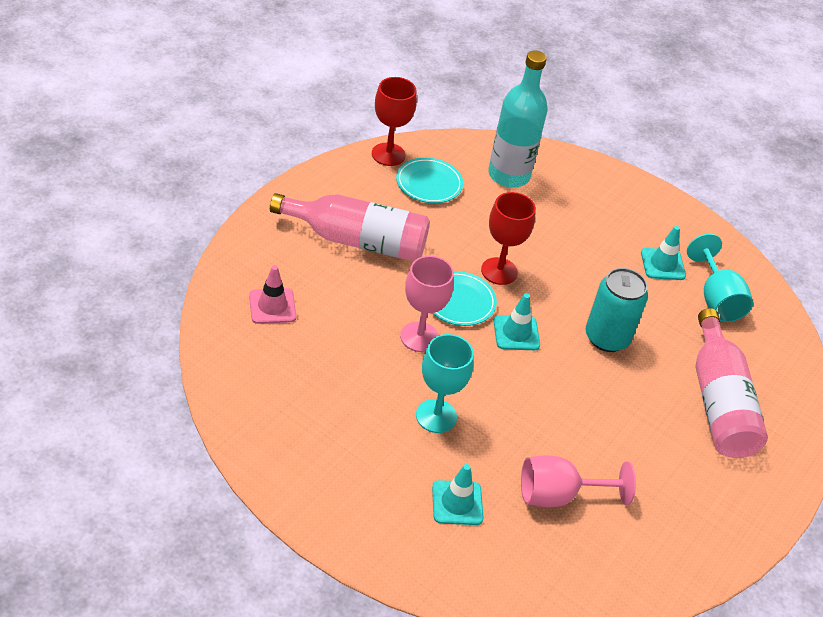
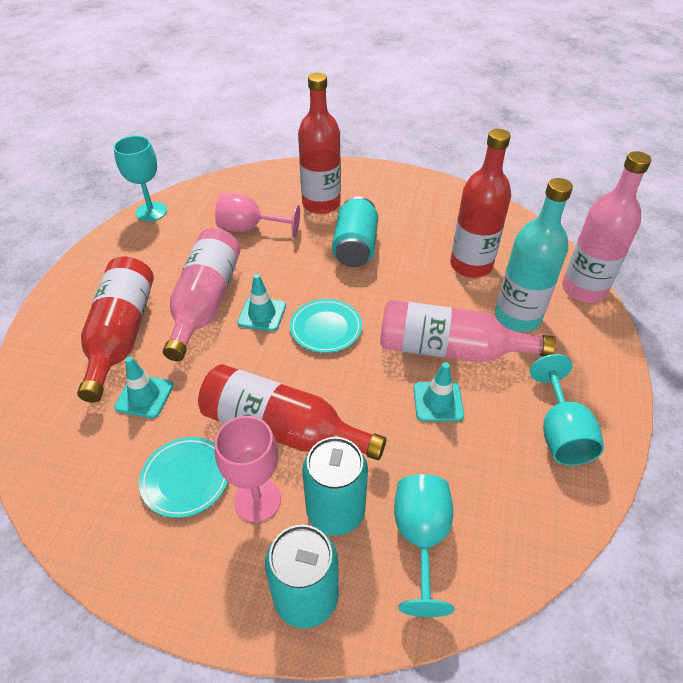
pink bottle: [270,193,430,261] [695,308,768,458] = 2 -> [163,228,241,361] [380,300,556,362] [562,151,651,303] = 3
pink traffic cone: [249,265,296,324] = 1 -> none = 0
red bottle: none = 0 -> [77,257,154,402] [198,364,386,460] [298,73,341,214] [450,129,511,278] = 4
red goblet: [372,77,417,166] [481,192,536,285] = 2 -> none = 0
turquoise can: [586,268,648,352] = 1 -> [265,525,339,629] [302,437,368,536] [332,197,378,267] = 3
turquoise goblet: [416,334,474,433] [687,234,753,322] = 2 -> [114,136,167,222] [394,474,454,617] [530,354,604,465] = 3

